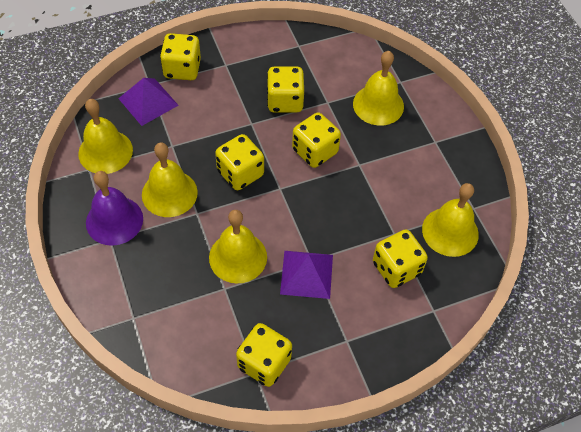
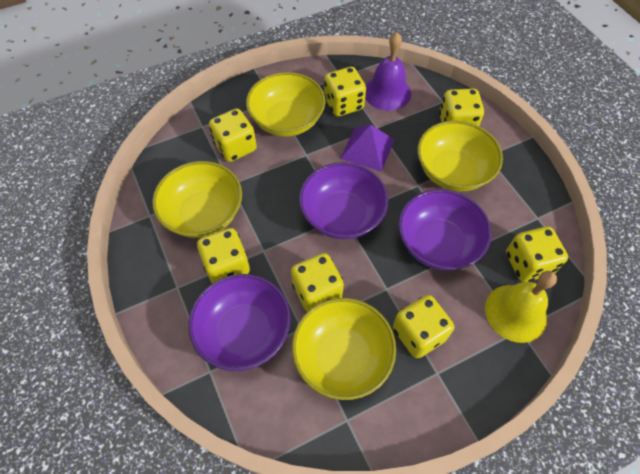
purple bowl: none = 0 -> [189,274,291,371] [299,162,388,240] [399,189,492,270] = 3
purple pyramid: [118,78,179,126] [280,251,333,299] = 2 -> [340,125,395,172] = 1
yellow bell: [78,99,133,174] [142,142,198,217] [209,210,267,284] [353,51,404,126] [422,183,479,257] = 5 -> [485,271,557,343] = 1
yellow bowl: none = 0 -> [152,161,242,238] [246,72,325,137] [292,298,396,400] [417,120,503,191] = 4
yellow dice: [160,33,201,80] [215,134,264,190] [236,323,292,387] [267,67,304,113] [292,112,341,168] [373,229,428,288] = 6 -> [197,228,250,283] [209,108,257,162] [291,253,344,312] [324,67,366,117] [393,295,454,358] [439,88,484,126] [506,226,568,282] = 7

